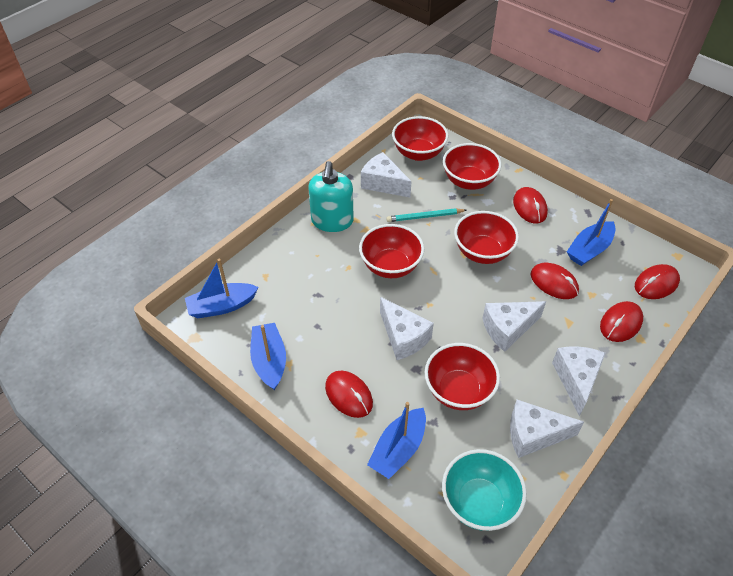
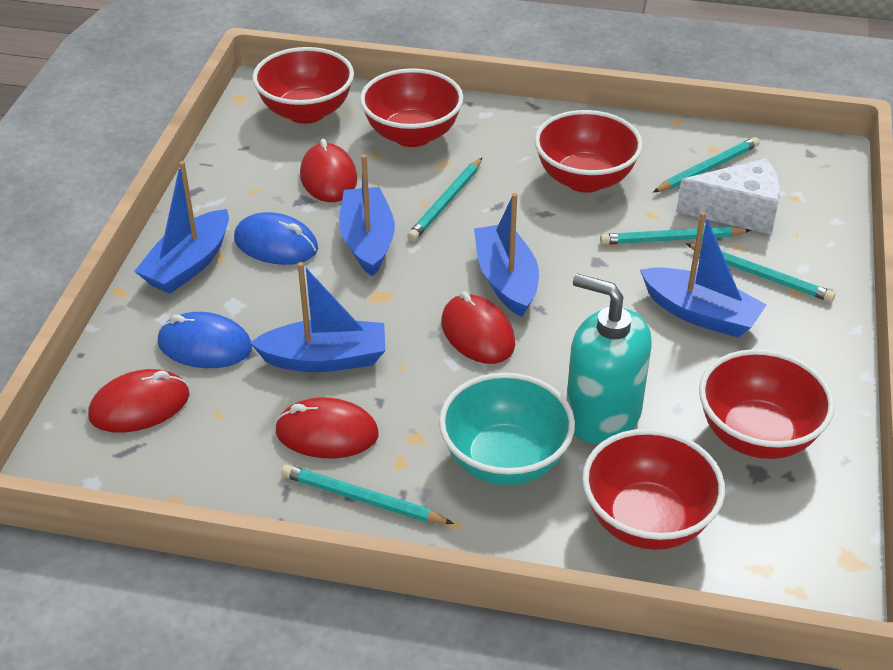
blue boat: [185,259,259,318] [250,323,286,390] [367,402,426,479] [567,199,616,266] = 4 -> [134,161,229,294] [250,262,385,372] [339,154,395,276] [474,193,539,317] [640,212,767,338] = 5
blue mouse: none = 0 -> [158,312,252,368] [234,212,318,265] = 2
red mouse: [325,370,373,418] [513,187,548,224] [531,263,579,299] [600,301,643,342] [635,264,680,299] = 5 -> [88,369,190,433] [275,397,379,458] [300,139,357,202] [441,292,515,364] = 4
turquoise pencil: [386,208,466,222] = 1 -> [281,464,454,524] [407,158,482,241] [600,226,751,245] [653,137,759,192] [686,244,835,302] = 5
white cheese: [361,152,412,197] [380,297,434,360] [482,301,546,352] [510,400,584,458] [552,346,605,417] = 5 -> [676,158,780,235] = 1

